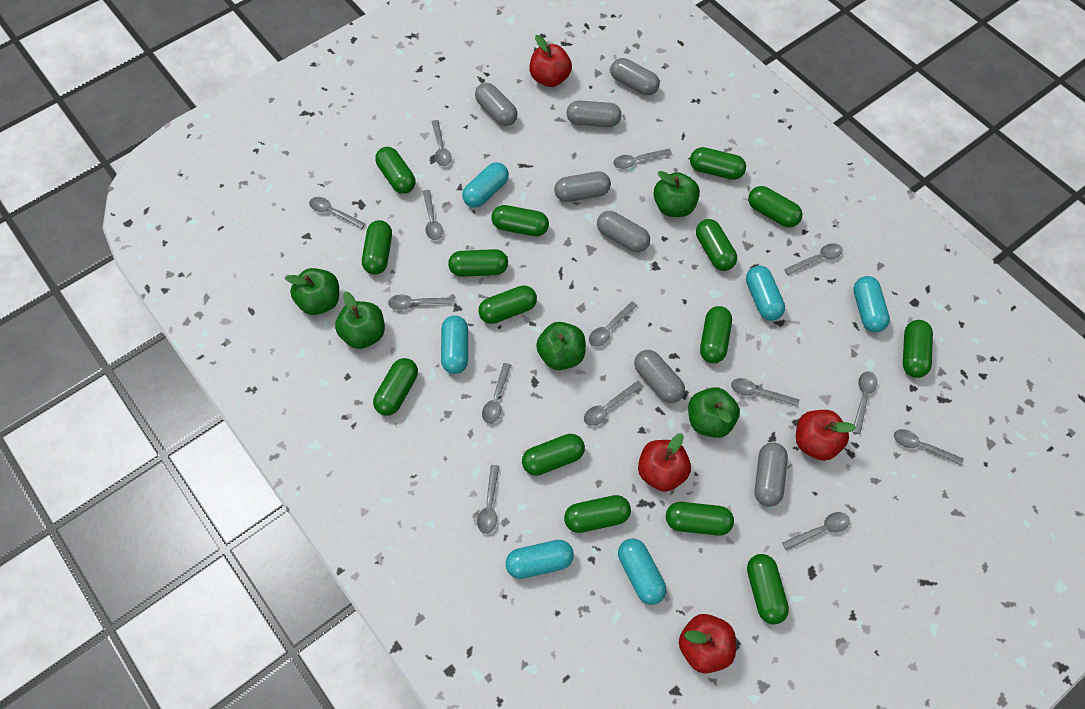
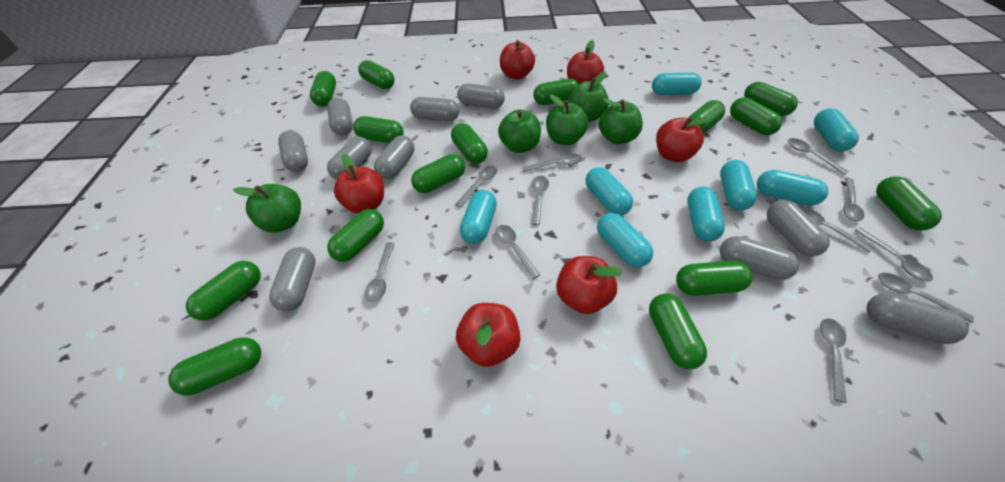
grey capsule: [475,83,518,126] [554,171,611,202] [567,100,622,127] [597,211,650,252] [611,58,660,95] [634,350,685,403] [755,442,788,507] = 7 -> [269,247,315,311] [278,130,308,172] [327,98,353,136] [327,137,372,180] [374,135,414,179] [410,97,459,121] [457,83,505,109] [720,236,799,280] [767,200,830,257] [867,293,969,344] = 10
grey spoon: [309,197,365,229] [388,294,454,310] [423,190,443,240] [431,120,452,166] [477,465,499,534] [482,363,511,424] [584,382,641,426] [589,301,638,347] [613,149,672,169] [731,378,799,407] [782,512,850,551] [784,243,843,275] [852,371,877,434] [894,429,964,466] = 14 -> [365,242,395,302] [455,165,497,208] [495,225,540,279] [522,153,582,172] [532,176,549,225] [788,138,849,175] [801,208,873,253] [820,319,847,403] [843,177,864,221] [854,227,933,281] [878,273,974,323] = 11
red apple: [529,35,572,87] [638,433,691,492] [679,614,736,673] [796,410,856,461] = 4 -> [334,154,384,214] [456,303,521,367] [500,40,535,79] [556,256,623,314] [567,40,604,84] [656,116,712,162] = 6
turquoise capsule: [441,315,468,374] [462,162,509,208] [506,540,574,579] [618,538,666,605] [746,266,785,321] [853,276,890,332] = 6 -> [460,190,497,244] [586,167,633,215] [597,213,653,267] [652,72,702,95] [687,187,725,242] [720,160,757,210] [757,170,828,206] [814,108,859,152] = 8

